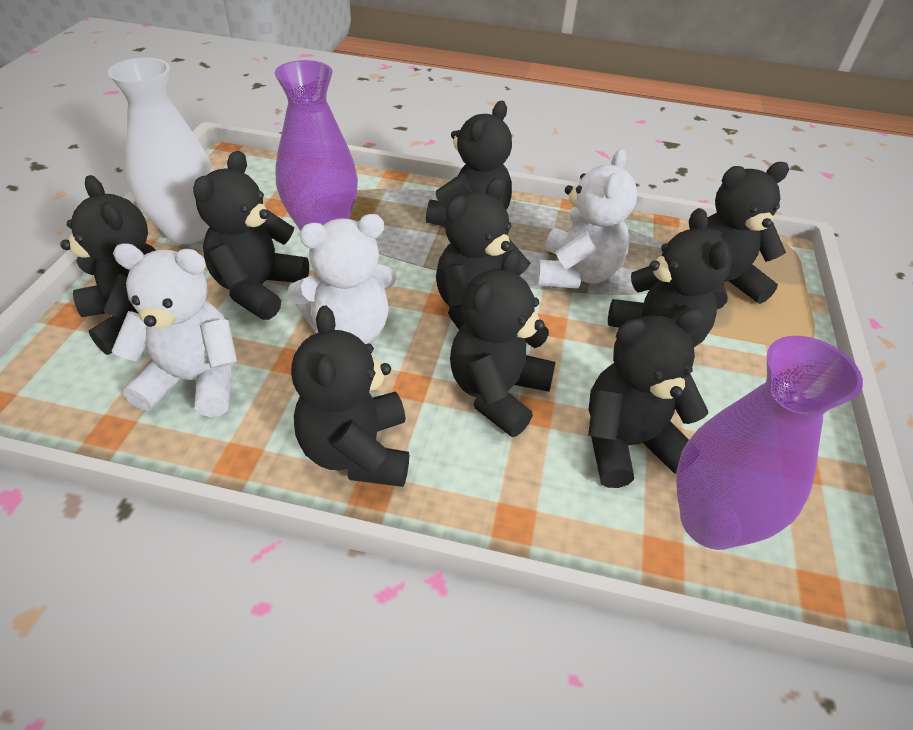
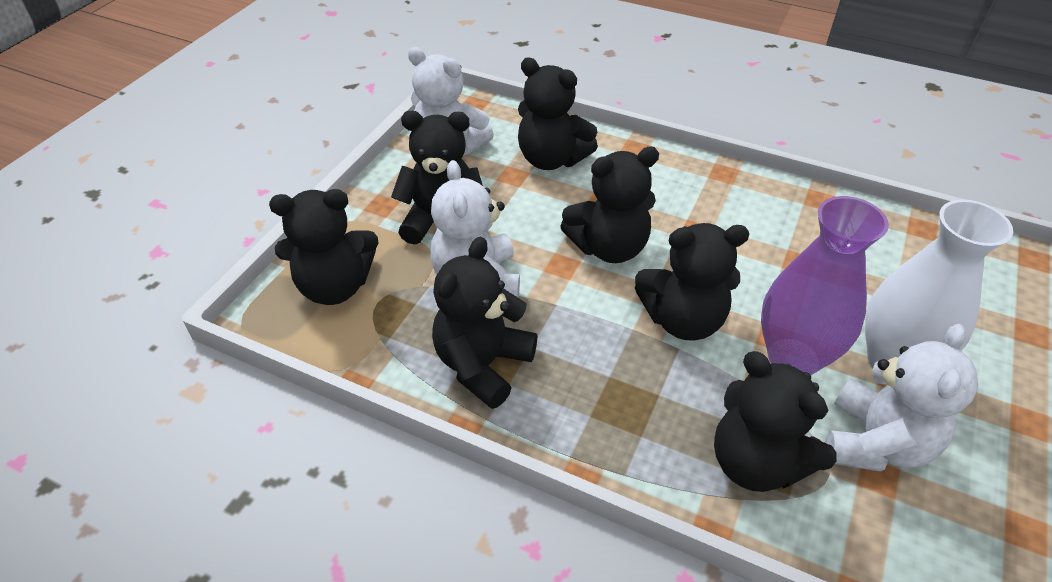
black teddy bear: [60,175,156,355] [193,151,309,320] [291,306,409,487] [426,101,512,226] [436,178,530,330] [450,249,555,437] [588,309,708,488] [608,208,732,347] [706,162,789,309] = 9 -> [269,189,378,305] [391,111,483,245] [432,237,537,409] [518,57,598,170] [560,147,659,263] [635,223,749,341] [714,351,837,492] = 7
purple vase: [275,60,358,231] [676,336,863,550] = 2 -> [761,196,889,375] = 1

